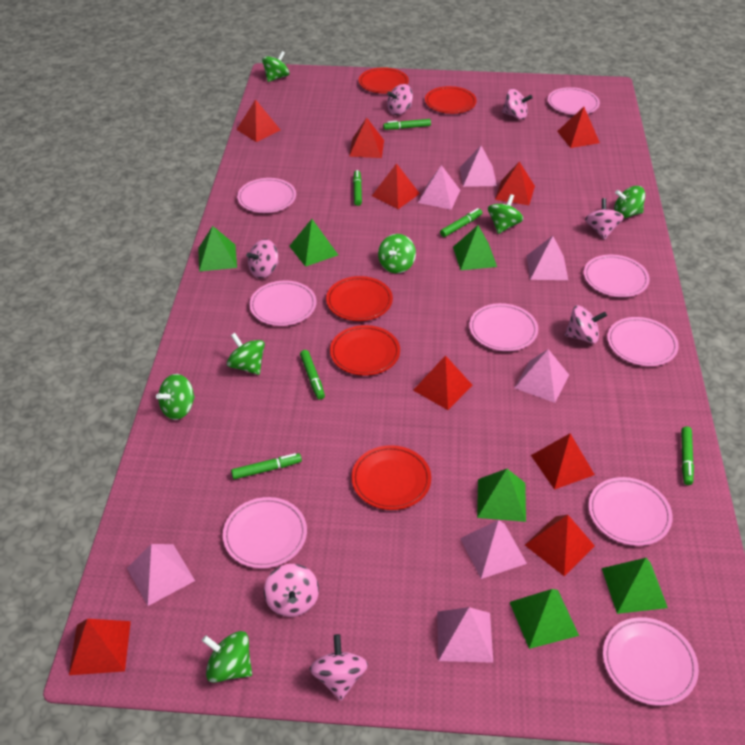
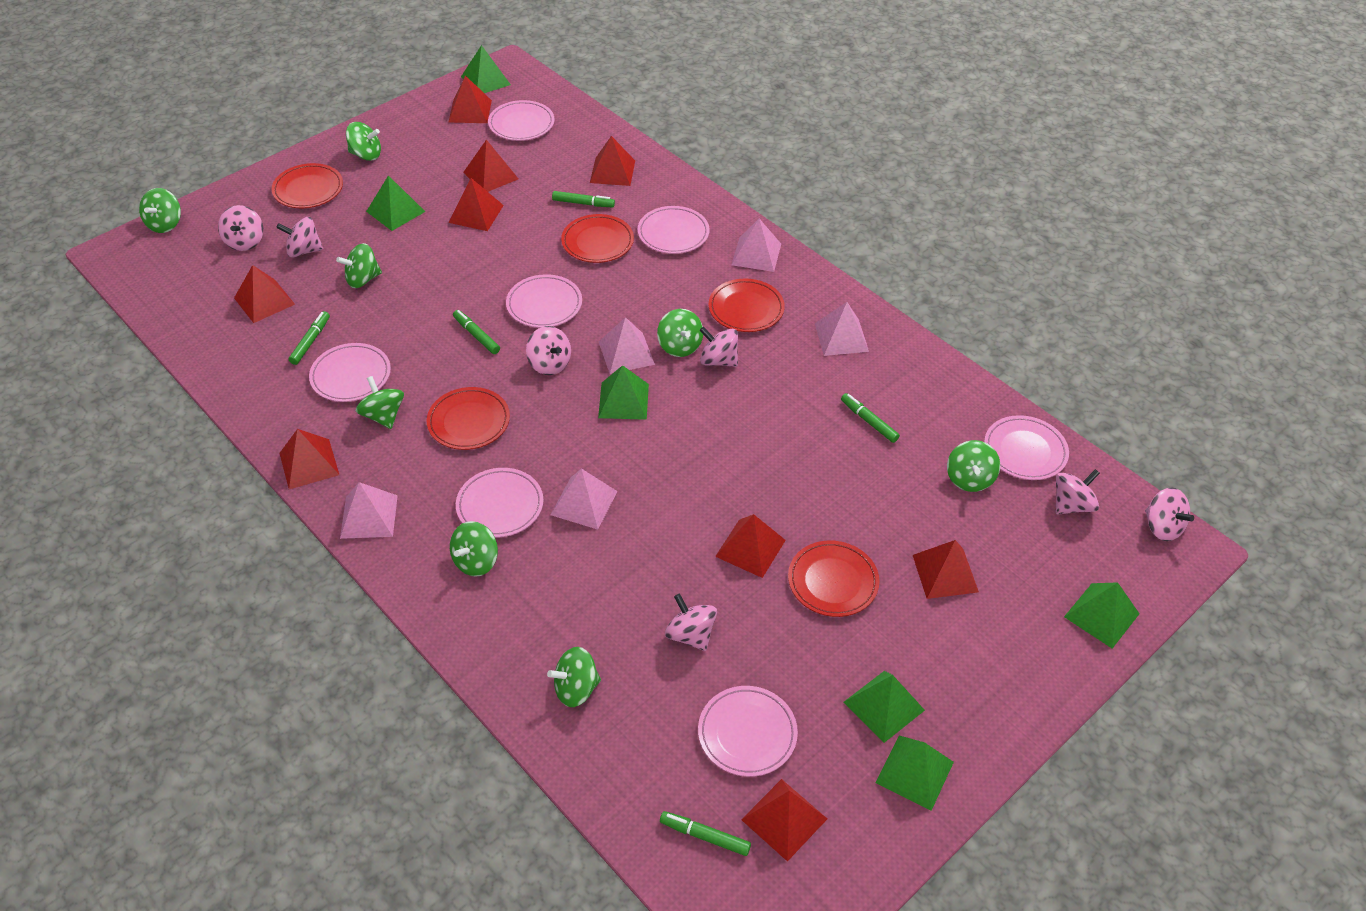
green marker: [231,453,302,479] [300,350,325,400] [353,170,362,206] [383,119,431,130] [440,208,482,237] [681,426,694,485] = 6 -> [289,311,330,365] [453,310,500,354] [552,191,615,207] [660,811,751,856] [841,393,900,443] = 5
green spinning top: [156,374,195,420] [202,631,252,683] [227,333,265,375] [262,51,290,82] [378,234,416,273] [488,194,523,234] [614,186,645,218] = 7 -> [139,188,181,233] [336,243,382,288] [346,122,381,161] [356,376,404,429] [450,521,498,577] [547,647,601,707] [657,309,703,357] [947,440,1000,492] = 8
pink plate: [223,497,307,569] [237,178,296,213] [249,280,316,326] [469,303,538,351] [548,87,600,115] [584,255,650,297] [588,477,673,546] [603,617,699,706] [607,317,679,366] = 9 -> [309,343,391,402] [456,468,543,537] [488,100,554,141] [506,274,582,328] [637,206,710,254] [698,686,798,777] [984,415,1069,480] = 7
pink pyramid: [127,544,195,606] [418,165,460,210] [437,607,493,663] [460,146,497,187] [460,520,527,579] [515,349,569,403] [527,236,568,280] = 7 -> [340,482,398,539] [551,468,617,530] [599,317,655,374] [732,219,781,272] [815,302,869,356] = 5

